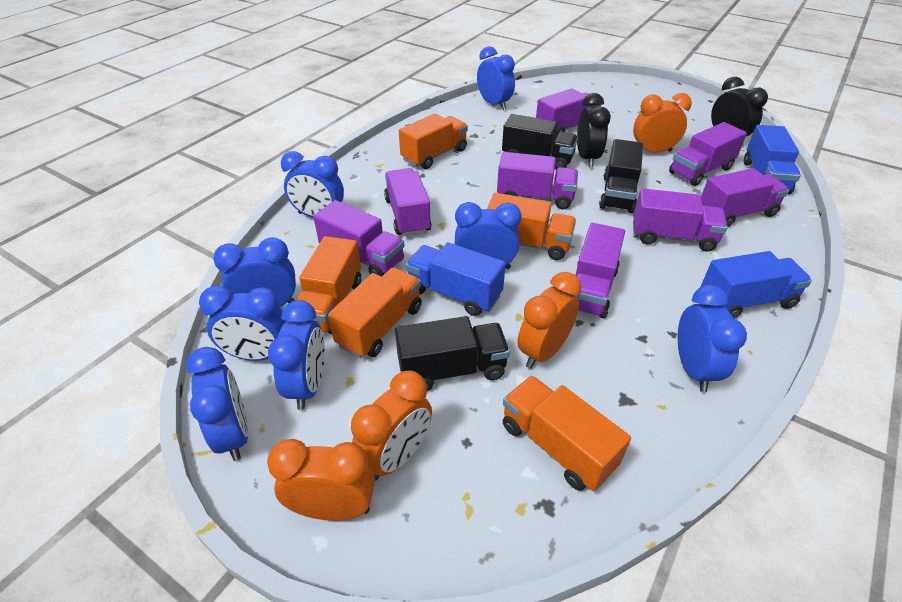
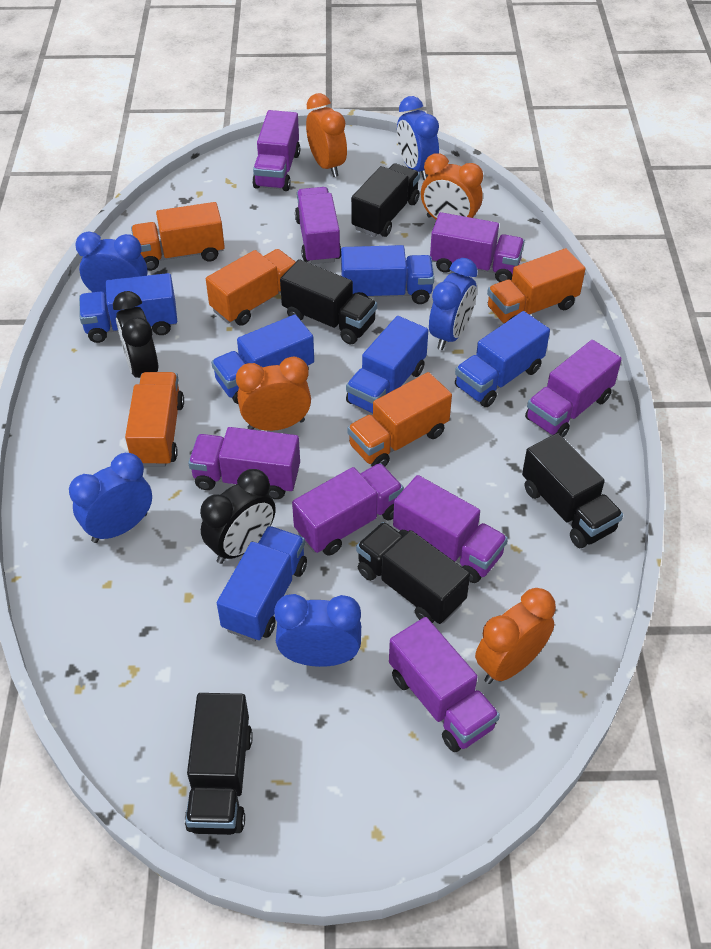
black truck: [395,316,510,391] [502,114,578,169] [599,139,643,213] = 3 -> [185,693,253,835] [280,259,377,345] [351,163,420,237] [356,522,470,624] [522,433,623,548] = 5
blue clock: [186,347,249,461] [199,286,286,361] [213,237,296,308] [268,300,325,410] [281,151,344,217] [455,202,522,269] [477,46,515,110] [678,285,747,392] = 8 -> [69,453,152,543] [75,231,148,294] [274,594,361,667] [397,96,439,180] [429,258,478,350] = 5
blue truck: [405,242,506,316] [701,251,812,319] [744,125,801,194] = 3 -> [79,273,177,343] [211,315,314,404] [217,526,307,642] [341,245,434,304] [346,316,428,413] [455,311,550,407] = 6

